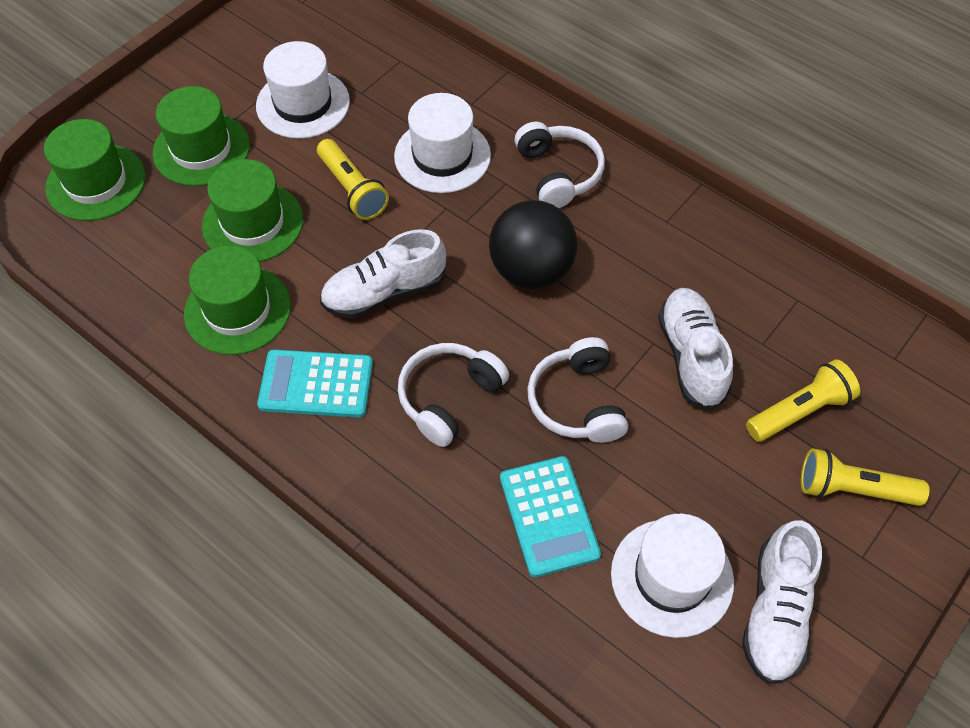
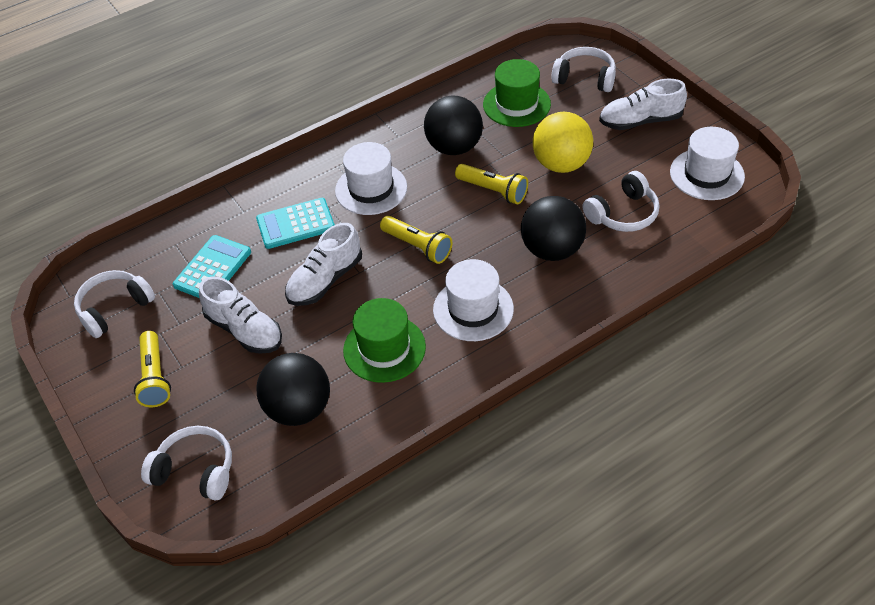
black ball: [489,200,578,289] = 1 -> [256,353,330,426] [424,96,483,155] [521,196,586,261] = 3
green hat: [44,119,146,221] [153,86,250,186] [184,246,291,355] [202,159,303,262] = 4 -> [343,298,426,383] [483,59,551,127] = 2
white headphones: [398,343,509,447] [515,122,605,208] [527,337,628,443] = 3 -> [74,270,155,338] [141,426,232,501] [551,47,616,92] [582,171,659,232] = 4
yellow ball: none = 0 -> [533,112,593,173] = 1

